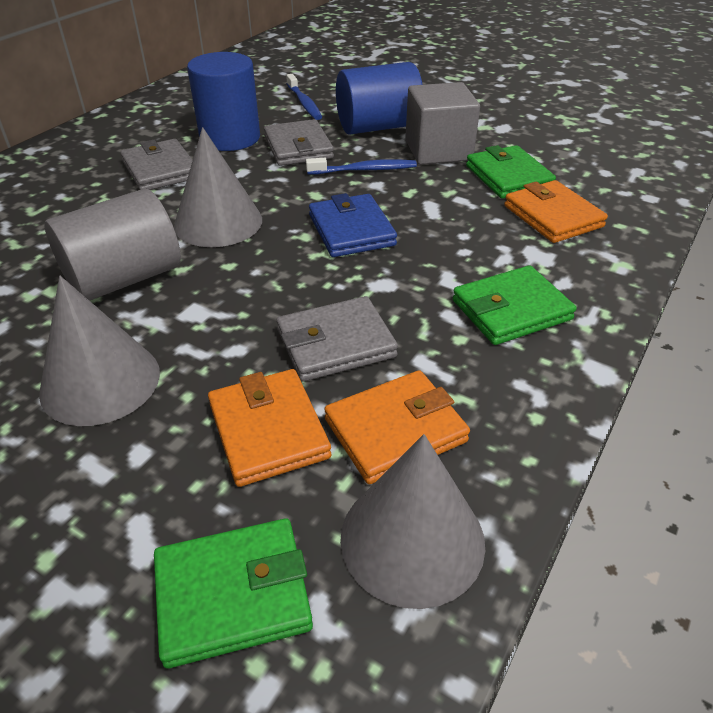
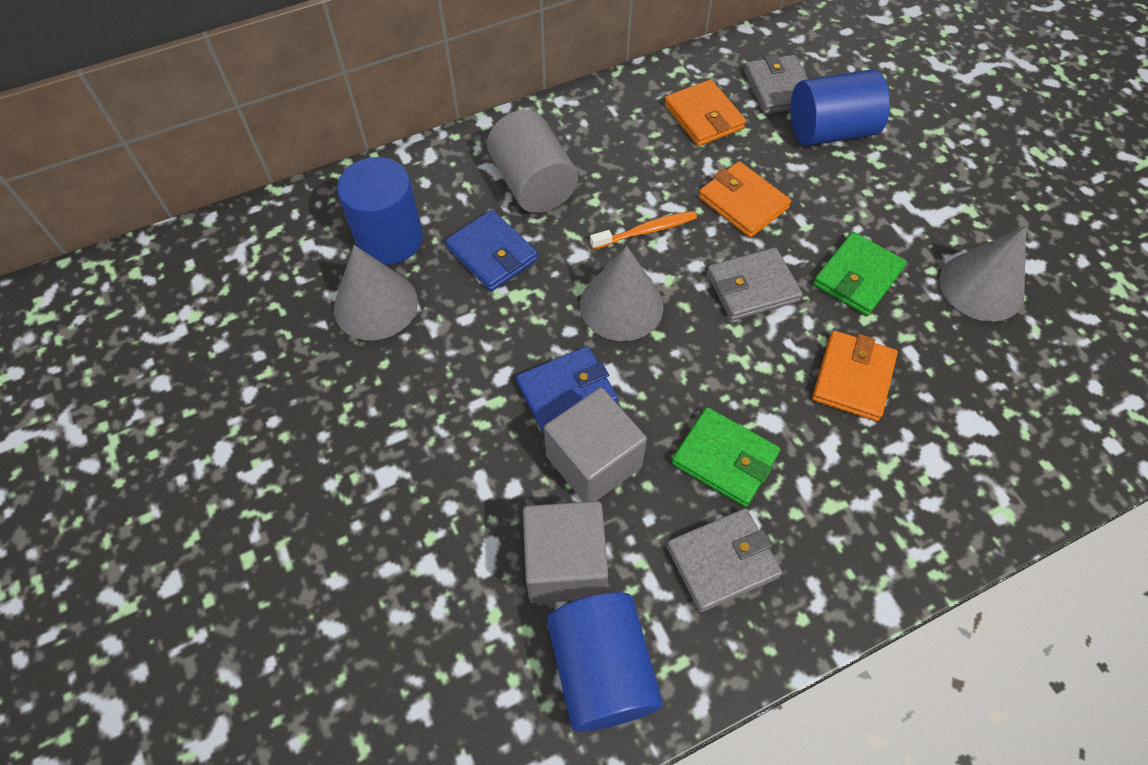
blue cylinder: [187,52,260,151] [336,62,423,135] = 2 -> [337,157,423,265] [547,592,663,732] [790,70,890,146] = 3
blue toothbrush: [286,74,322,120] [306,158,417,174] = 2 -> none = 0
blue wallet: [309,193,397,257] = 1 -> [445,210,538,291] [516,346,618,435] = 2
green wallet: [154,518,313,668] [453,265,576,345] [466,145,556,199] = 3 -> [672,407,780,507] [813,232,907,316] = 2
grey cube: [405,82,480,165] = 1 -> [523,501,608,603] [544,388,647,502] = 2
orange toothbrush: none = 0 -> [590,211,697,249] = 1

